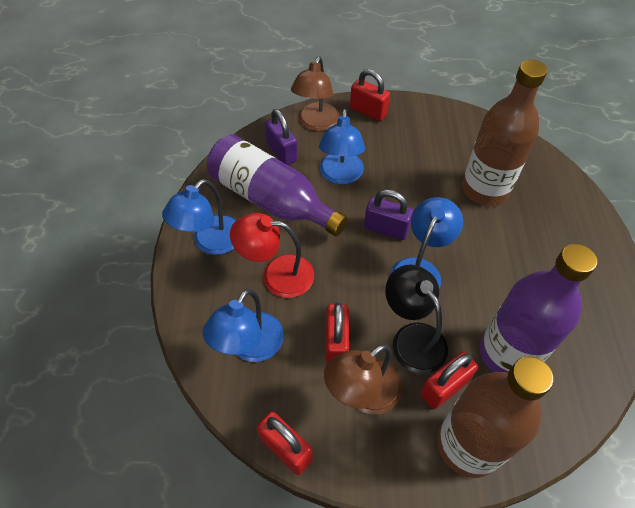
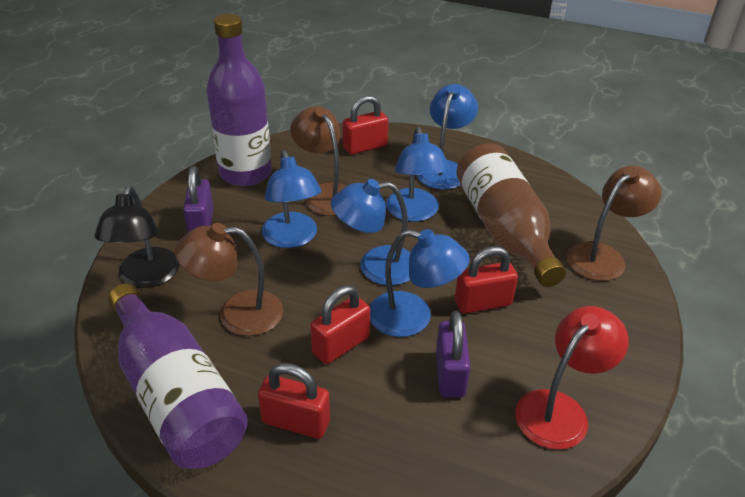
blue lamp: [162,179,236,255] [203,289,284,362] [319,109,365,185] [390,197,463,289] = 4 -> [261,150,322,248] [331,179,411,286] [369,229,470,337] [386,127,449,222] [417,84,478,190] = 5
brown bottle: [437,356,553,478] [462,60,547,206] = 2 -> [456,143,566,287] = 1
brown lamp: [291,56,340,131] [324,344,402,414] = 2 -> [175,223,283,336] [290,106,346,216] [567,166,662,281] = 3

